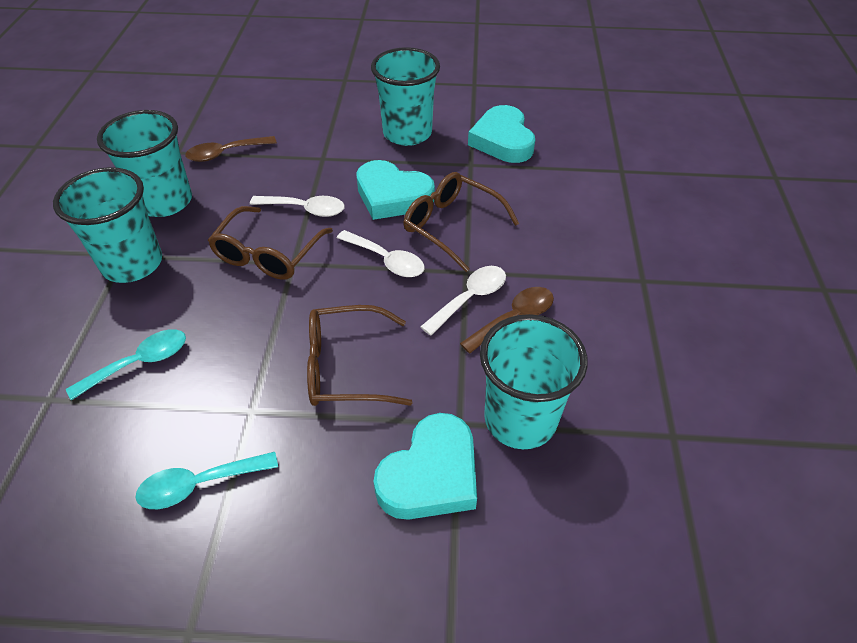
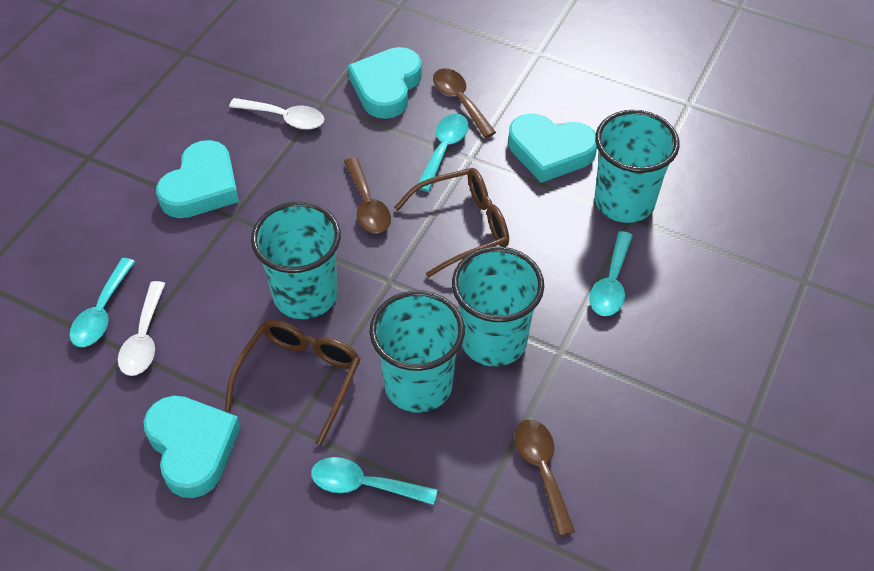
brown glasses: [208,206,333,280] [307,305,413,406] [403,172,519,272] = 3 -> [225,320,361,446] [394,168,509,277] = 2
brown spoon: [185,136,277,162] [460,287,554,354] = 2 -> [344,157,391,234] [433,68,496,138] [514,419,575,536] = 3
turquoise heart: [356,160,435,220] [374,413,477,520] [468,105,535,163] = 3 -> [143,396,241,498] [156,140,239,218] [348,47,422,119] [508,114,597,183] = 4
turquoise spoon: [66,329,186,400] [135,452,278,509] = 2 -> [69,258,135,347] [311,457,438,505] [418,114,469,192] [589,231,633,316] = 4
white spoon: [250,196,345,217] [337,230,424,277] [421,266,506,336] = 3 -> [118,281,166,376] [229,98,324,130] = 2

